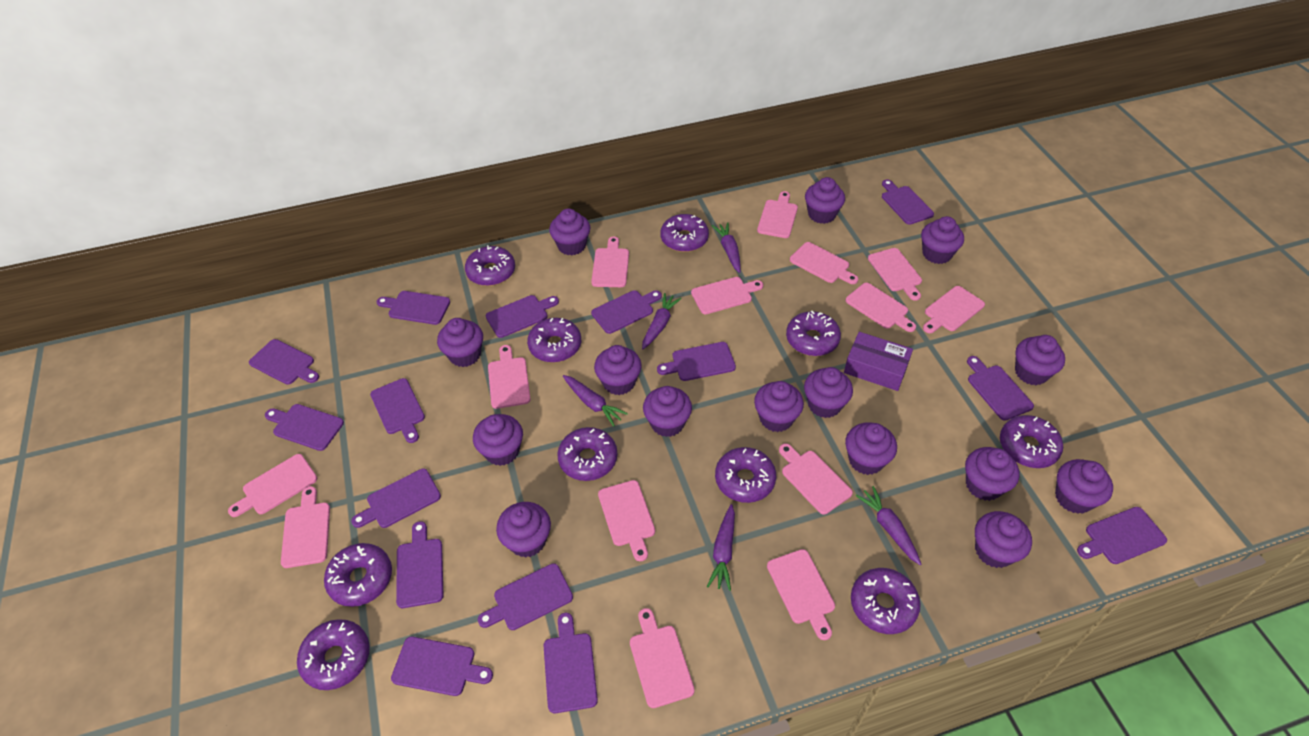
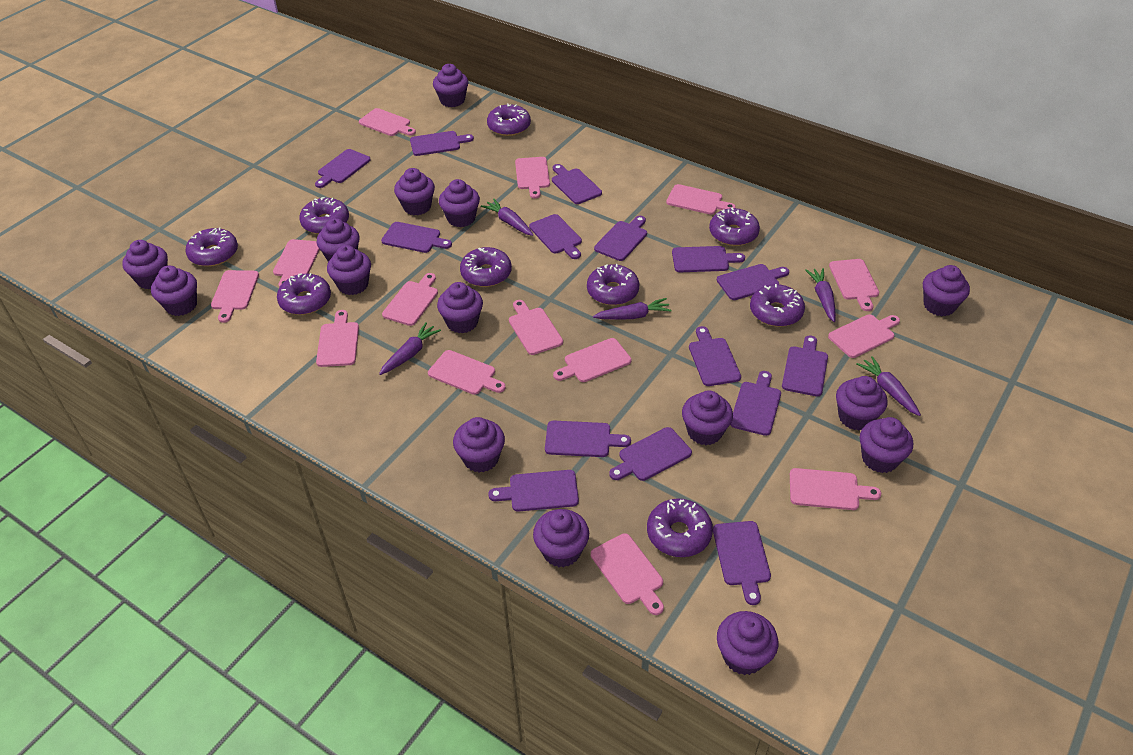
purple box: [844,332,913,391] = 1 -> none = 0
purple donut: [297,619,370,690] [324,543,392,607] [465,245,515,286] [527,318,581,363] [557,427,618,481] [660,214,709,252] [715,447,776,503] [786,311,841,356] [851,568,921,634] [1000,415,1063,468] = 10 -> [185,228,238,267] [277,273,331,315] [299,197,349,234] [460,247,512,287] [487,103,531,136] [587,264,639,305] [647,499,713,557] [709,207,760,246] [750,284,805,327] = 9

